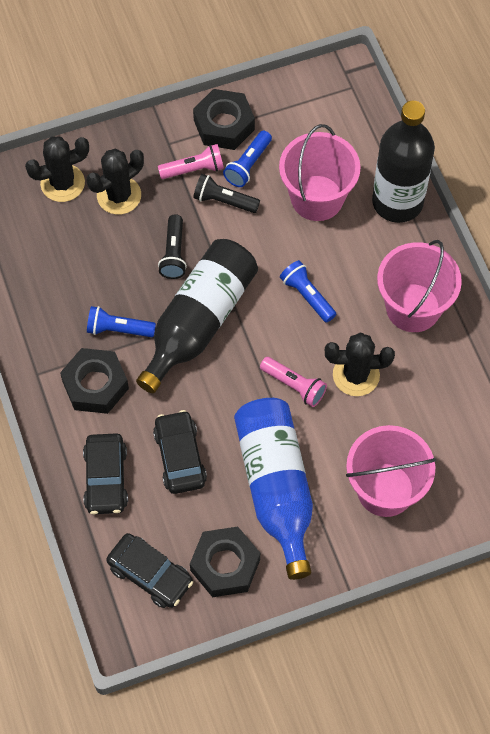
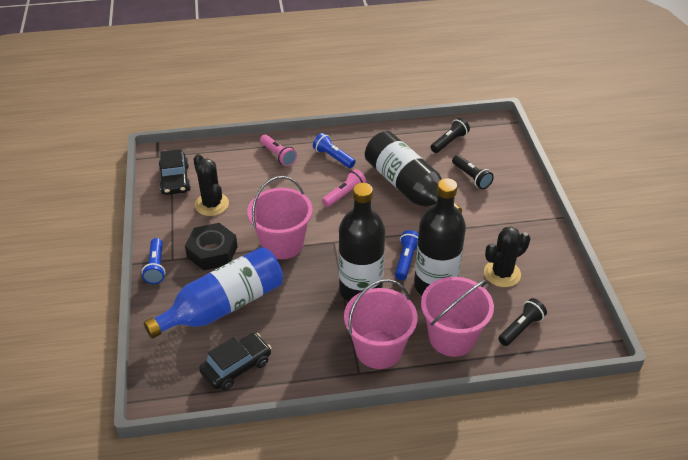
black bottle: [136,239,258,393] [372,101,435,223] = 2 -> [339,183,385,302] [365,131,462,213] [414,178,466,295] = 3
black cactus: [25,136,89,202] [86,149,144,215] [325,332,395,396] = 3 -> [193,154,229,216] [484,227,530,287] = 2
black car: [83,433,128,514] [106,533,193,608] [153,410,207,494] = 3 -> [159,149,191,195] [199,332,271,391] = 2
black flashlight: [158,214,187,279] [193,174,260,213] = 2 -> [431,118,470,153] [452,155,494,189] [498,298,547,346] = 3
black nut: [60,348,129,414] [190,527,260,597] [193,89,255,150] = 3 -> [185,223,238,271] = 1

